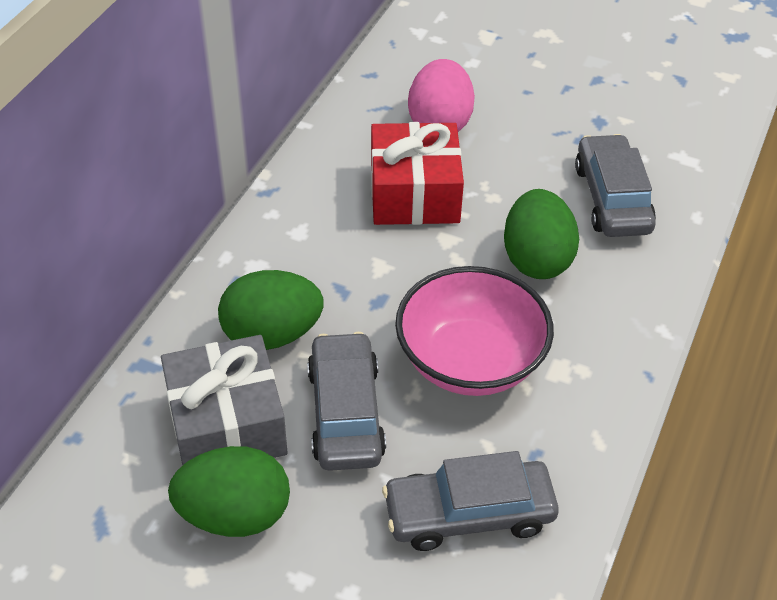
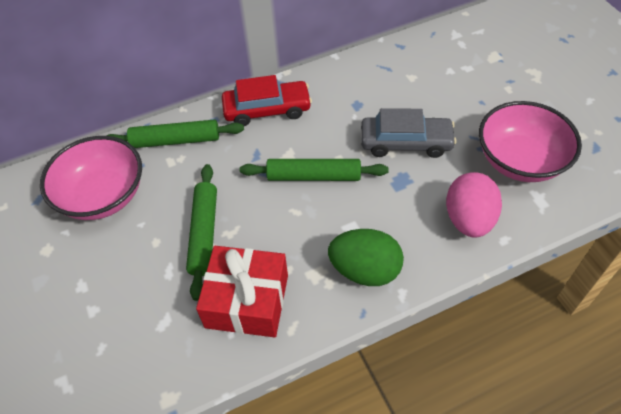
green egg: [168,446,290,537] [218,270,323,350] [504,189,579,279] = 3 -> [328,229,404,286] = 1
green rolling pin: none = 0 -> [106,119,244,148] [186,164,217,301] [240,159,389,181] = 3
grey car: [307,332,386,471] [382,451,559,551] [575,134,656,237] = 3 -> [361,108,457,158] = 1
grey gift: [161,335,288,466] = 1 -> none = 0
pink bowl: [395,266,554,396] = 1 -> [40,136,142,220] [479,101,582,182] = 2
red car: none = 0 -> [222,75,312,126] = 1

